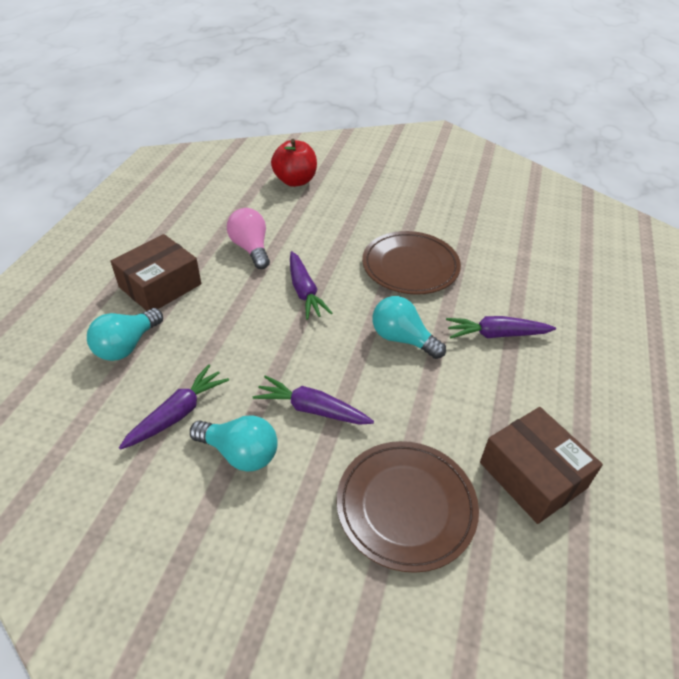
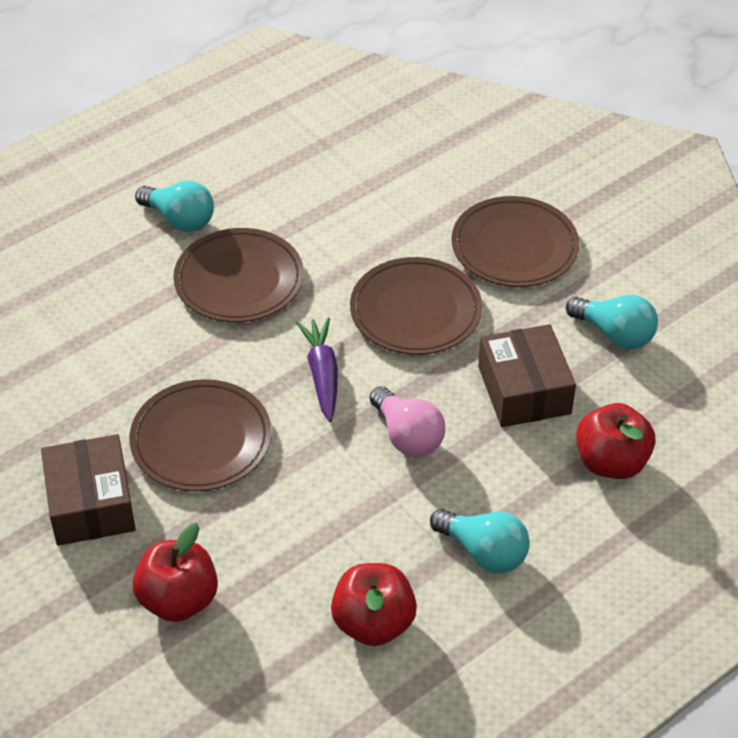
brown plate: [336,441,479,573] [362,231,461,295] = 2 -> [129,379,272,492] [173,228,304,322] [350,257,482,355] [451,196,579,287] = 4
purple carrot: [119,364,229,450] [253,375,374,425] [290,251,332,320] [446,316,556,338] = 4 -> [296,317,338,422] = 1
red apple: [271,139,317,187] = 1 -> [133,523,218,622] [331,563,417,646] [576,403,656,479] = 3

